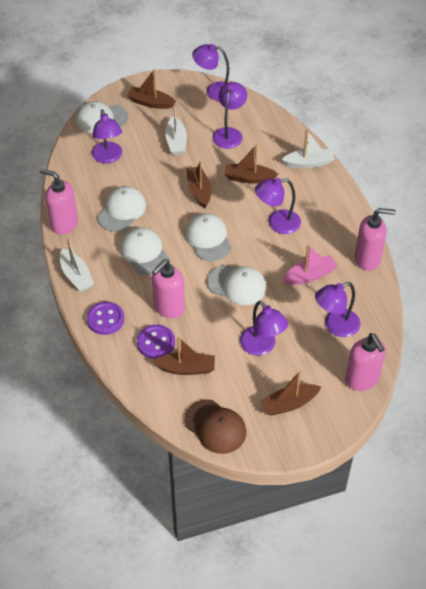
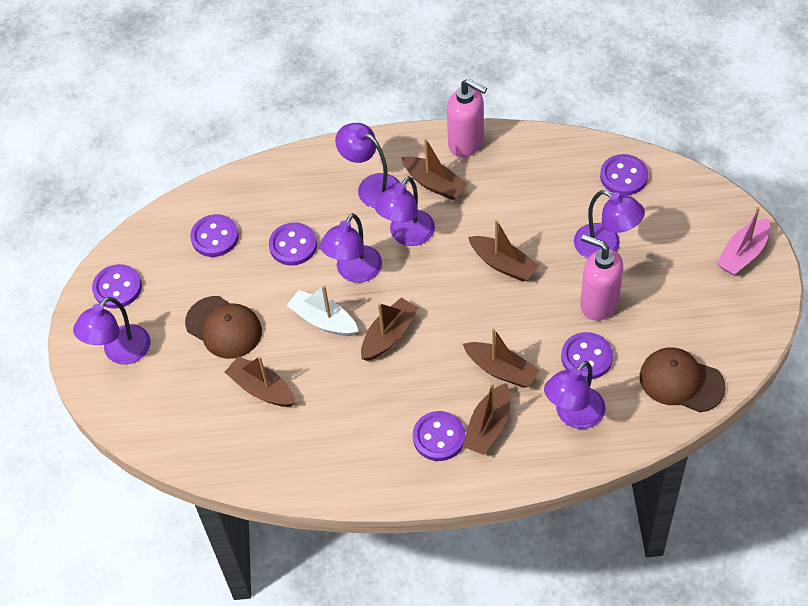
brown boat: [127,69,176,109] [153,337,215,375] [186,161,211,208] [224,144,278,184] [260,371,321,416] = 5 -> [225,356,295,407] [361,298,418,361] [402,138,468,200] [463,328,540,388] [463,382,510,455] [468,220,539,282] = 6
brown cap: [184,399,246,454] = 1 -> [185,296,262,359] [640,347,726,412] = 2
pink soap dispenser: [40,169,78,235] [152,259,185,318] [345,333,386,391] [355,208,396,271] = 4 -> [447,79,487,157] [580,234,623,321] = 2
purple button: [86,302,124,335] [137,325,175,359] = 2 -> [92,264,142,309] [190,214,239,257] [269,222,317,265] [413,411,465,461] [561,332,613,380] [600,154,648,195] = 6
white boat: [60,238,94,292] [165,103,187,155] [281,129,335,169] = 3 -> [286,285,359,336] = 1
white cap: [76,101,128,133] [97,186,146,232] [120,227,169,275] [185,213,232,261] [207,265,266,305] = 5 -> none = 0

